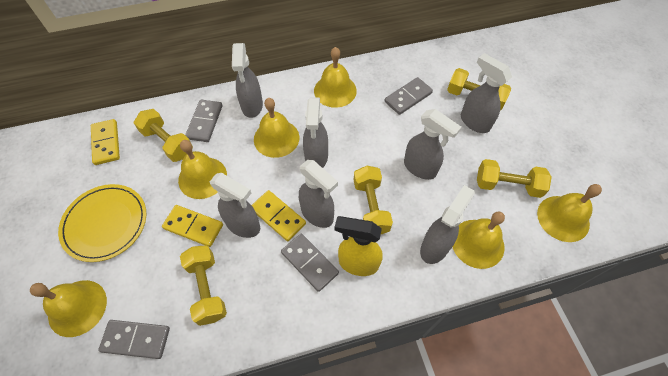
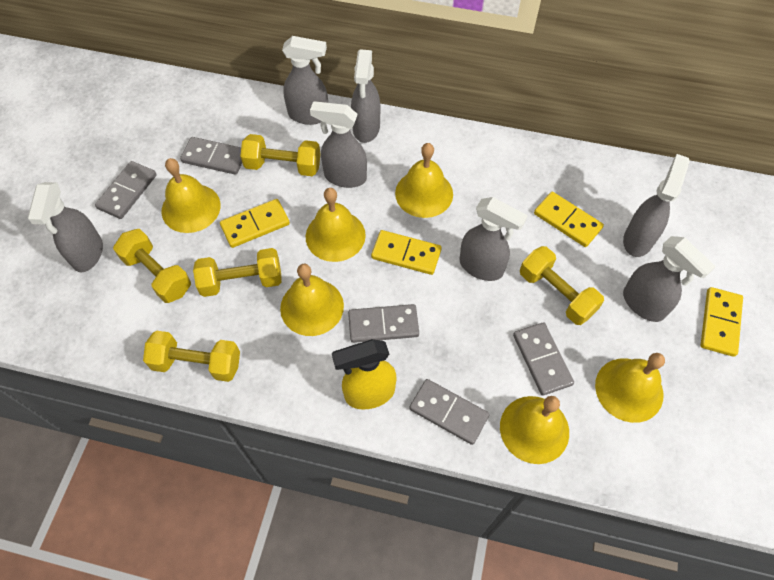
grey domino: [98,320,170,359] [185,100,223,142] [281,234,339,292] [385,77,433,115] = 4 -> [95,161,157,219] [180,137,242,175] [348,304,419,343] [409,379,489,445] [513,322,574,396] = 5
yellow domino: [91,119,120,165] [162,205,223,247] [252,190,306,241] = 3 -> [220,199,290,248] [371,230,442,275] [534,192,604,247] [700,287,743,357] = 4
yellow plate: [58,184,146,262] = 1 -> none = 0

